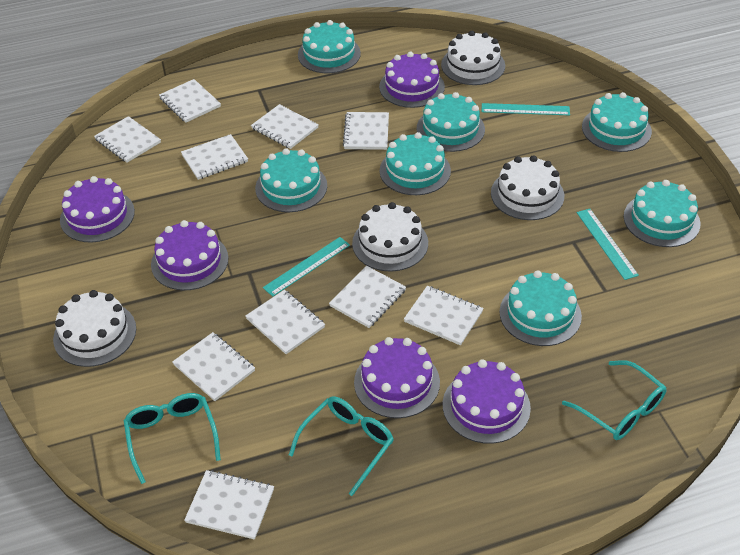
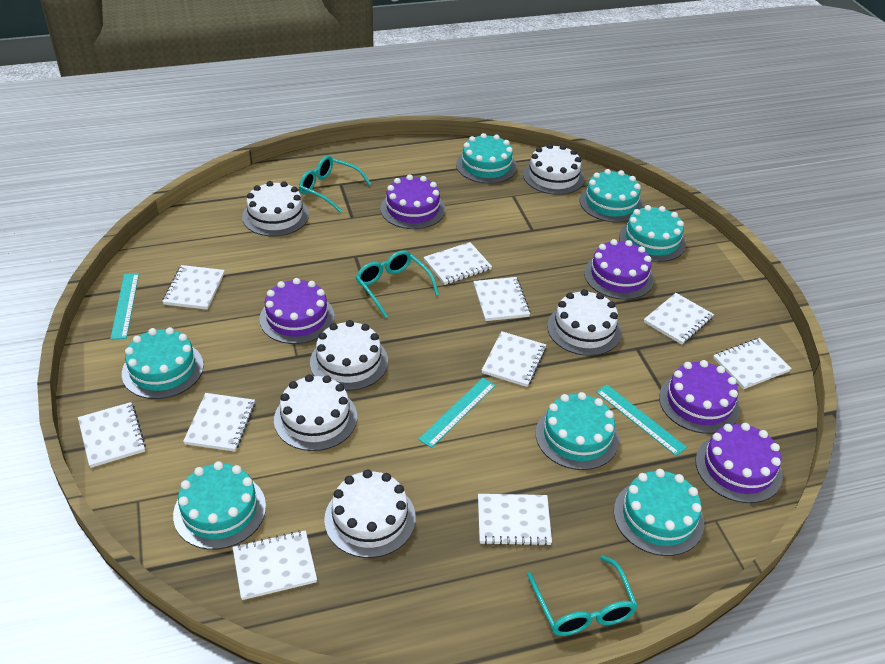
white cake: [53,290,136,367] [352,202,428,271] [441,31,505,85] [491,155,564,220] = 4 -> [242,181,309,236] [274,374,357,451] [310,320,388,391] [324,469,416,558] [523,144,585,195] [547,289,622,356] = 6

